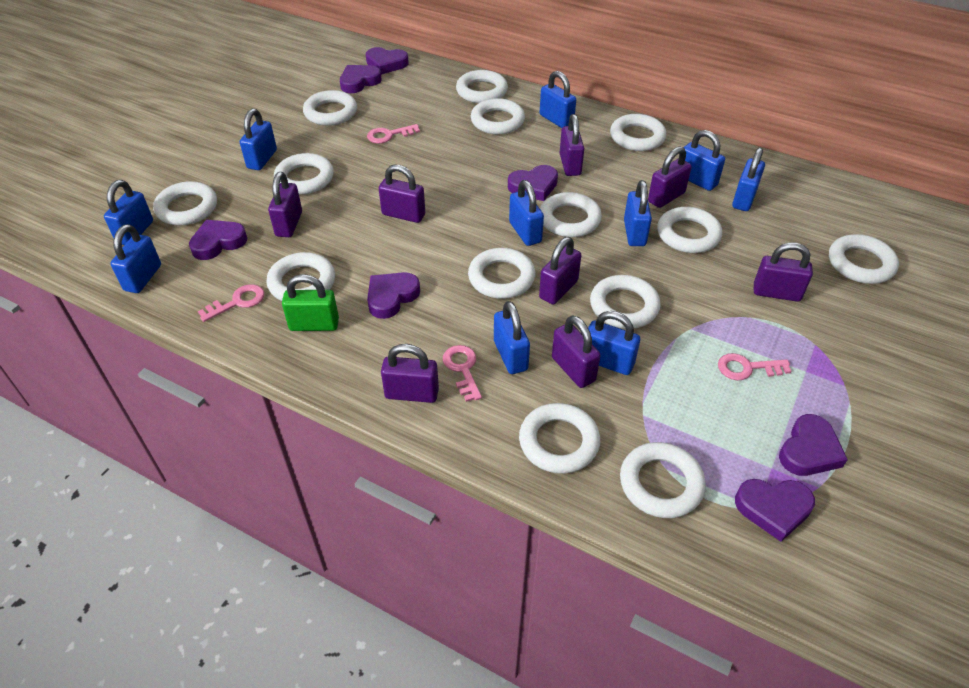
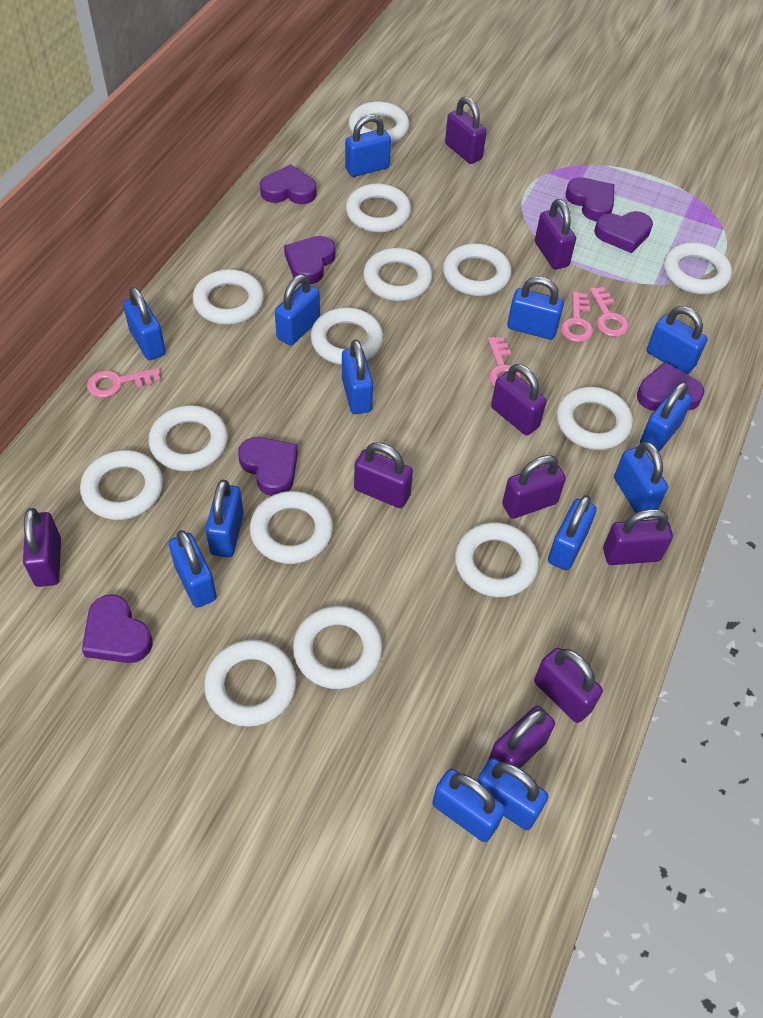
blue padlock: [104,180,153,245] [110,224,161,293] [240,109,277,170] [494,301,530,374] [509,180,544,246] [540,71,576,128] [588,311,640,375] [624,180,652,246] [684,130,725,191] [732,147,765,211] = 10 -> [123,287,166,360] [169,530,217,608] [205,480,244,557] [275,274,320,346] [342,339,373,414] [345,114,391,177] [432,769,506,842] [477,758,549,830] [507,276,564,340] [548,495,597,571] [614,441,668,513] [640,382,692,452] [647,306,708,374] = 13
green padlock: [282,274,339,331] = 1 -> none = 0
purple padlock: [268,172,302,237] [379,165,425,223] [381,344,439,403] [539,237,581,305] [552,315,601,388] [560,114,584,176] [648,146,692,208] [754,243,813,302] = 8 -> [23,508,61,587] [354,442,413,508] [445,97,487,164] [488,706,555,768] [491,364,547,435] [502,455,566,519] [534,648,603,723] [535,199,576,270] [603,509,673,565] = 9

